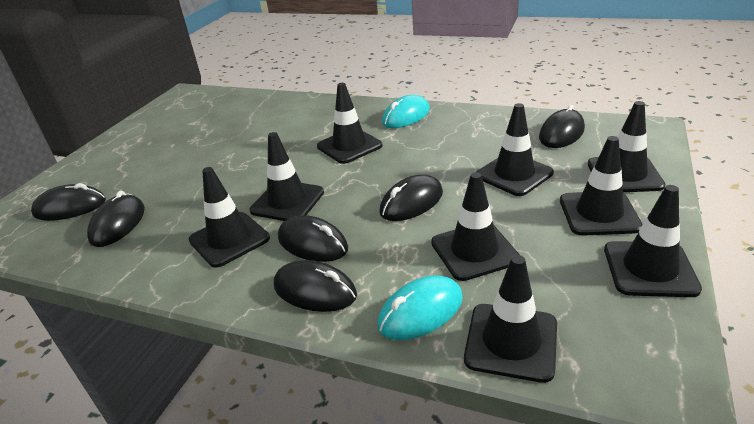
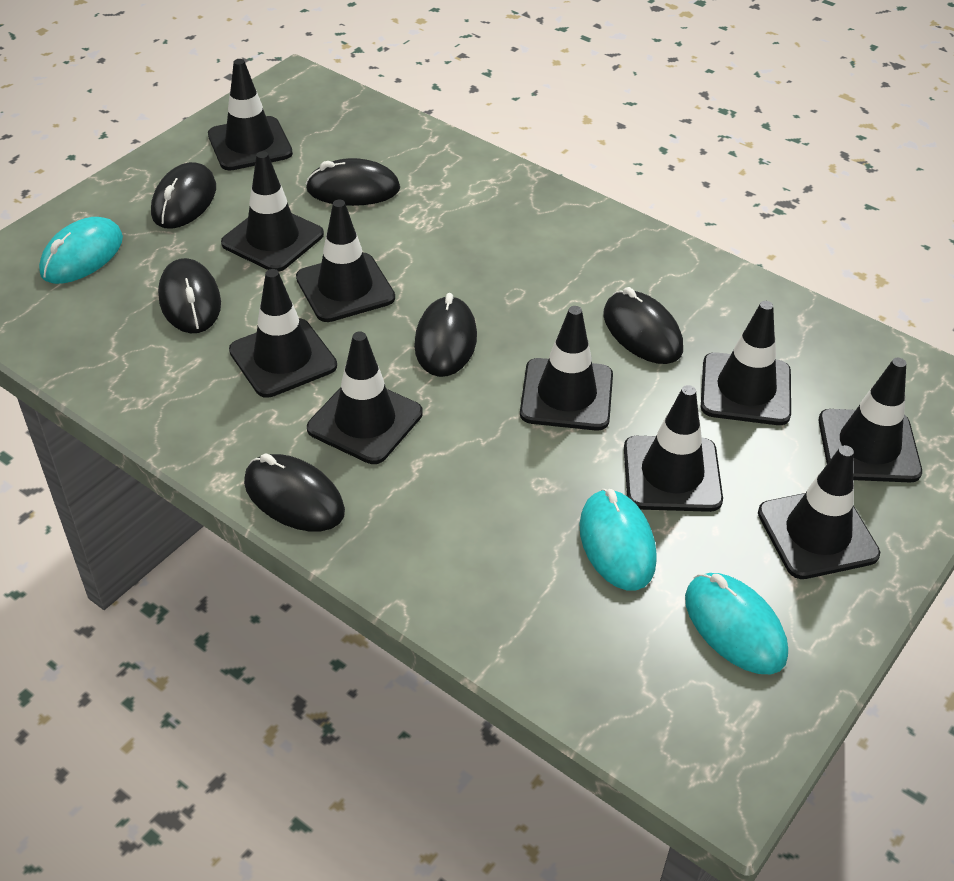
black traffic cone: [189,167,270,268] [249,132,324,221] [317,83,383,164] [431,172,519,281] [464,255,557,383] [477,103,554,196] [560,136,643,236] [588,101,666,192] [604,185,702,297] = 9 -> [208,59,293,171] [221,151,324,272] [229,269,337,398] [296,200,395,322] [307,331,423,464] [520,306,613,430] [624,385,723,512] [701,301,791,425] [758,445,880,579] [818,358,922,482] = 10
turquoise mouse: [378,276,463,340] [382,95,430,128] = 2 -> [39,217,123,284] [579,489,657,590] [685,573,788,674] = 3

